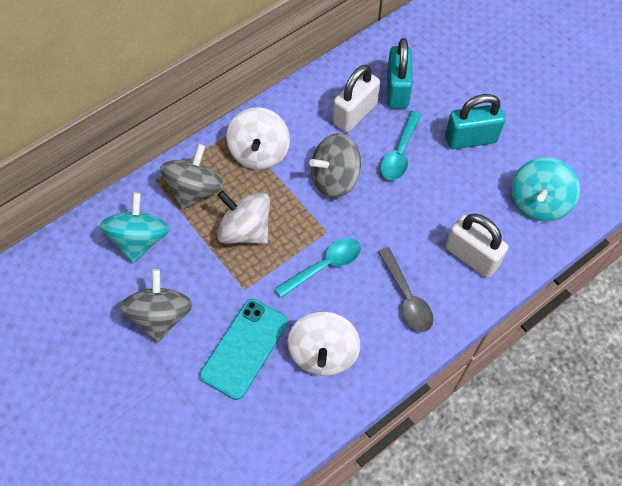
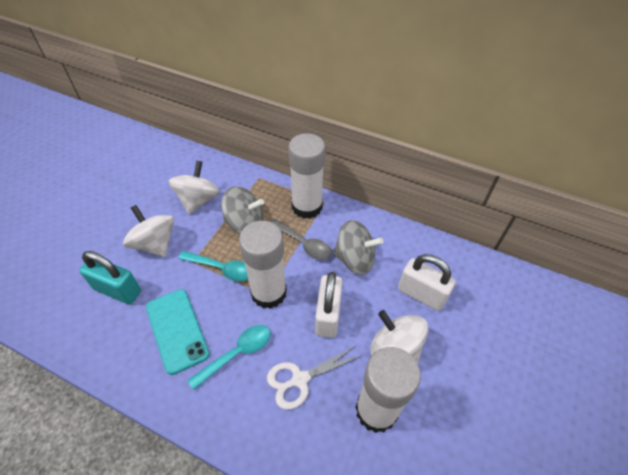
grey spinning top: [120,269,193,343] [160,144,224,210] [309,133,361,198] = 3 -> [221,186,264,234] [333,220,383,275] = 2
turquoise padlock: [387,38,412,109] [445,94,505,149] = 2 -> [79,251,141,305] = 1
turquoise spinning top: [100,192,169,263] [511,157,580,222] = 2 -> none = 0
white glue stick: none = 0 -> [239,221,287,309] [288,133,326,219] [355,347,421,433] = 3
white scissors: none = 0 -> [267,346,361,410] = 1

